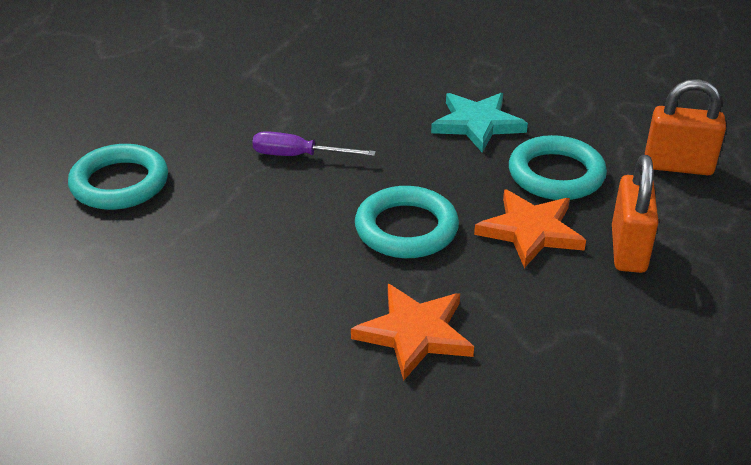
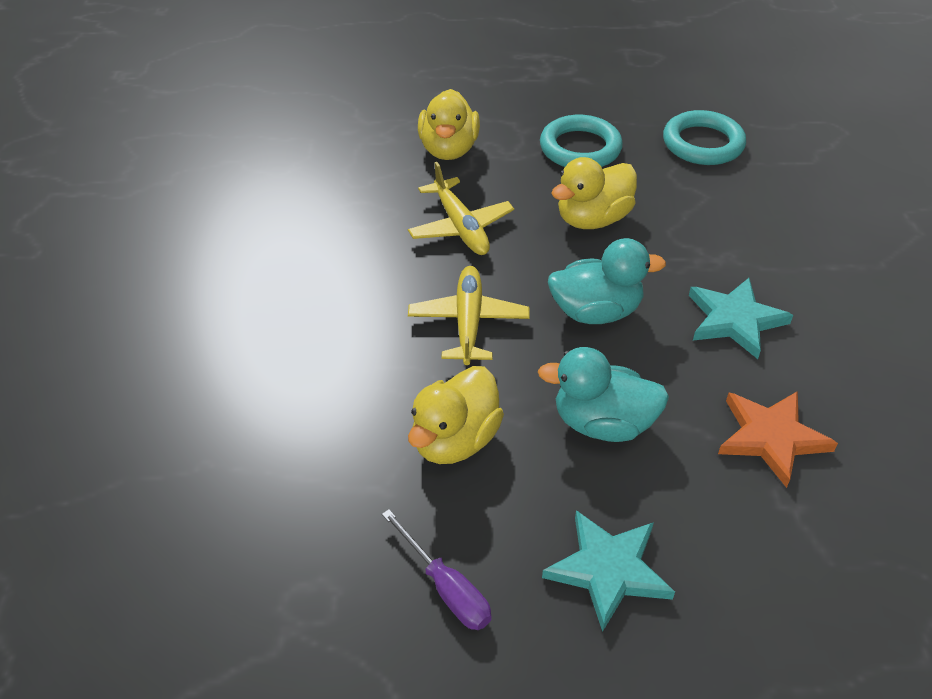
orange padlock: [612,155,659,273] [645,79,726,175] = 2 -> none = 0
orange star: [351,284,474,381] [474,189,586,268] = 2 -> [718,391,838,488] = 1
turquoise duck: none = 0 -> [538,347,669,442] [548,238,666,324] = 2
turquoise ring: [68,144,168,210] [355,186,459,258] [509,135,607,200] = 3 -> [540,115,623,167] [663,110,746,165] = 2
turquoise star: [431,93,528,153] = 1 -> [542,510,675,632] [689,278,793,359] = 2
yellow duck: none = 0 -> [408,366,504,464] [418,89,480,160] [551,157,637,229] = 3
yellow plane: none = 0 -> [408,162,514,255] [408,266,530,365] = 2

